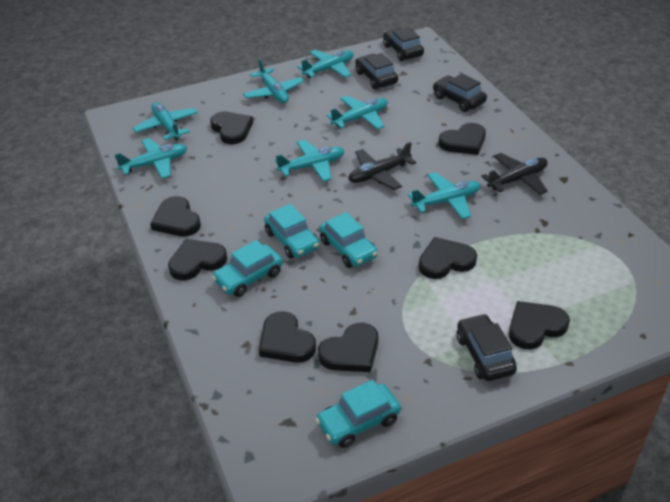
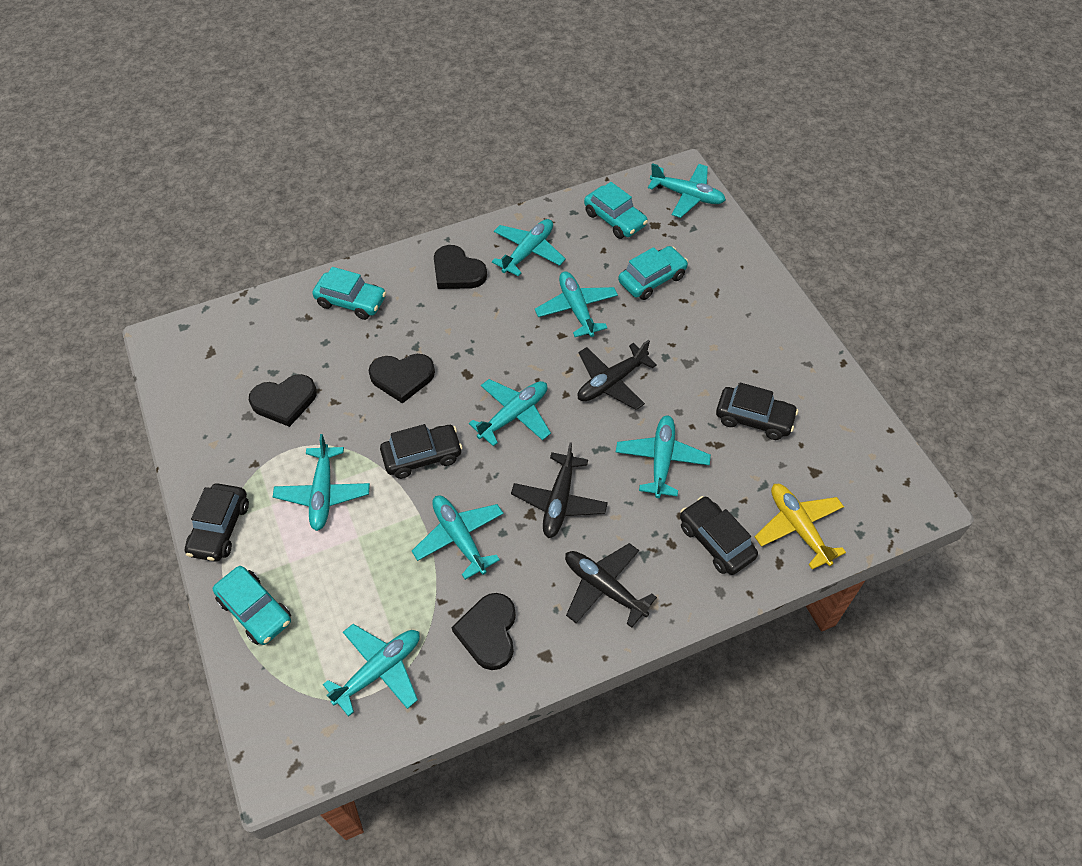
black heart: [150,196,201,237] [168,239,227,280] [210,112,253,144] [259,311,316,363] [318,323,378,372] [419,237,477,279] [439,123,486,155] [509,301,570,350] = 8 -> [249,374,317,427] [368,354,435,404] [434,245,487,289] [451,593,516,670] = 4
black plane: [348,142,416,190] [481,153,548,195] = 2 -> [511,442,608,538] [565,543,657,628] [577,340,657,410] = 3
turquoise plane: [114,138,187,179] [133,102,198,140] [243,58,304,103] [275,140,345,182] [298,50,353,78] [327,96,388,130] [408,172,480,219] = 7 -> [273,434,370,531] [323,624,420,717] [412,496,504,580] [469,379,551,446] [492,219,566,277] [535,271,618,337] [616,415,711,498] [648,163,726,218] = 8
yellow plane: none = 0 -> [755,484,846,570] = 1

